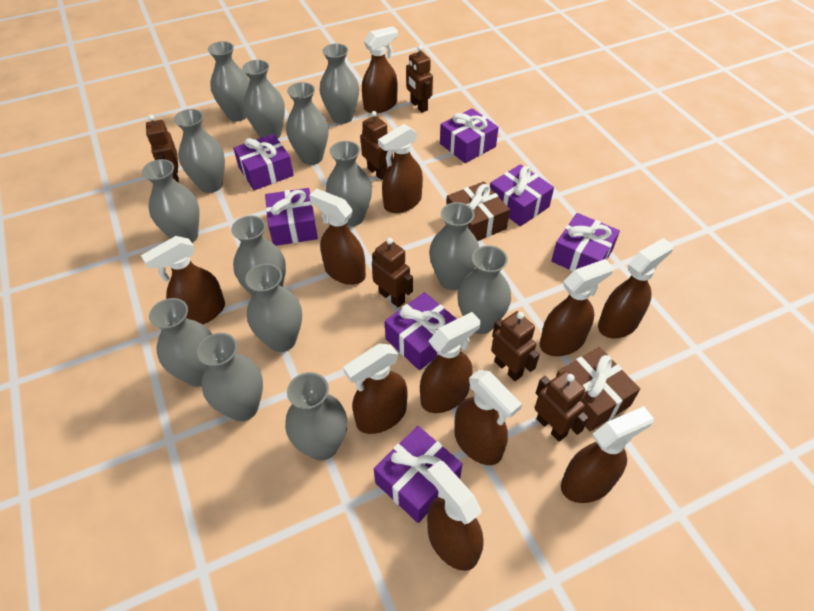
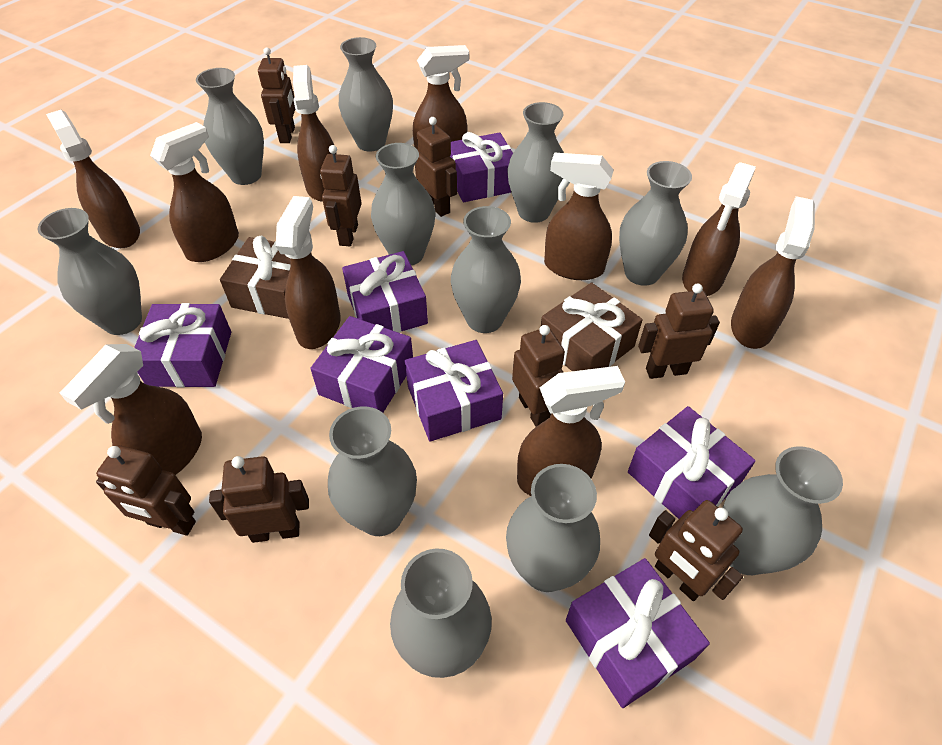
brown robot: [146,115,179,183] [360,111,393,180] [372,238,413,308] [406,45,433,113] [491,311,540,381] [535,371,589,441] = 6 -> [96,445,196,536] [209,456,309,543] [258,47,295,143] [320,145,362,246] [415,117,457,217] [512,325,565,427] [638,283,720,379] [649,500,743,601] = 8
brown spray bottle: [141,236,225,324] [309,189,366,285] [343,344,407,434] [362,26,398,113] [378,124,423,213] [420,312,481,413] [427,460,483,571] [454,370,522,465] [540,259,614,356] [561,406,654,503] [598,238,673,338] = 11 -> [46,110,140,248] [60,344,202,475] [150,122,239,262] [276,196,341,349] [293,65,336,201] [413,45,469,150] [517,366,625,496] [544,152,614,280] [682,162,756,296] [731,196,815,349] = 10
grey vase: [142,159,199,243] [149,298,212,387] [174,109,225,193] [197,333,263,421] [208,41,250,121] [231,216,286,296] [242,60,285,139] [245,263,302,352] [285,372,348,461] [286,82,329,165] [320,43,359,124] [326,141,372,227] [429,202,479,290] [457,245,511,334] = 14 -> [38,208,142,335] [196,68,264,185] [328,406,417,536] [339,37,393,152] [371,143,435,266] [390,548,492,678] [451,206,521,333] [506,464,600,592] [508,102,564,223] [619,161,692,286] [723,446,843,575] = 11

